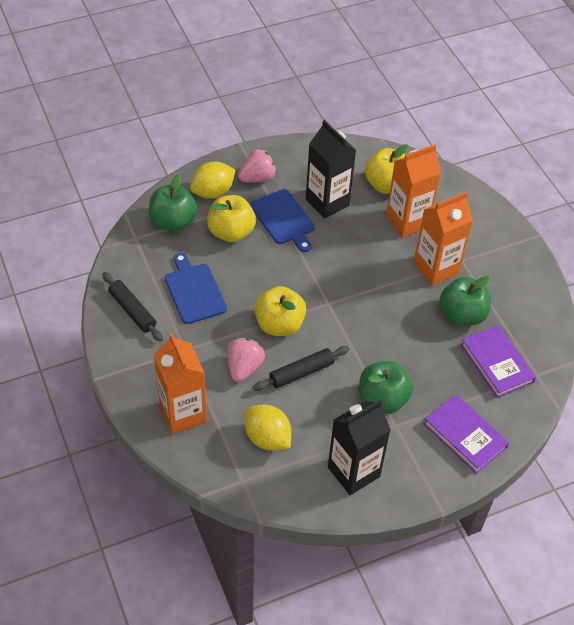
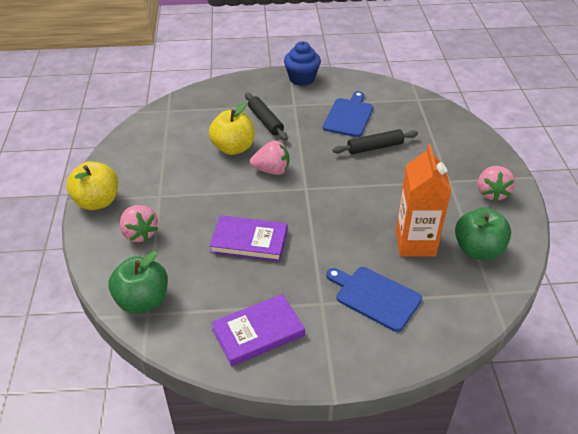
black carton: [306,120,356,219] [328,400,391,495] = 2 -> none = 0
blue cupcake: none = 0 -> [284,41,321,86] = 1
green apple: [149,174,197,231] [359,361,413,414] [440,276,491,326] = 3 -> [108,251,168,313] [455,207,511,260] = 2
orange carton: [154,333,207,434] [386,144,441,238] [414,192,473,286] = 3 -> [396,144,451,257] = 1
pink strawberry: [227,338,265,382] [238,148,277,183] = 2 -> [120,205,158,242] [250,141,289,175] [478,166,515,202] = 3
yellow apple: [207,195,256,242] [254,286,306,336] [365,144,409,194] = 3 -> [66,161,118,210] [209,103,255,155] = 2
yellow lemon: [190,162,235,199] [245,404,291,451] = 2 -> none = 0

